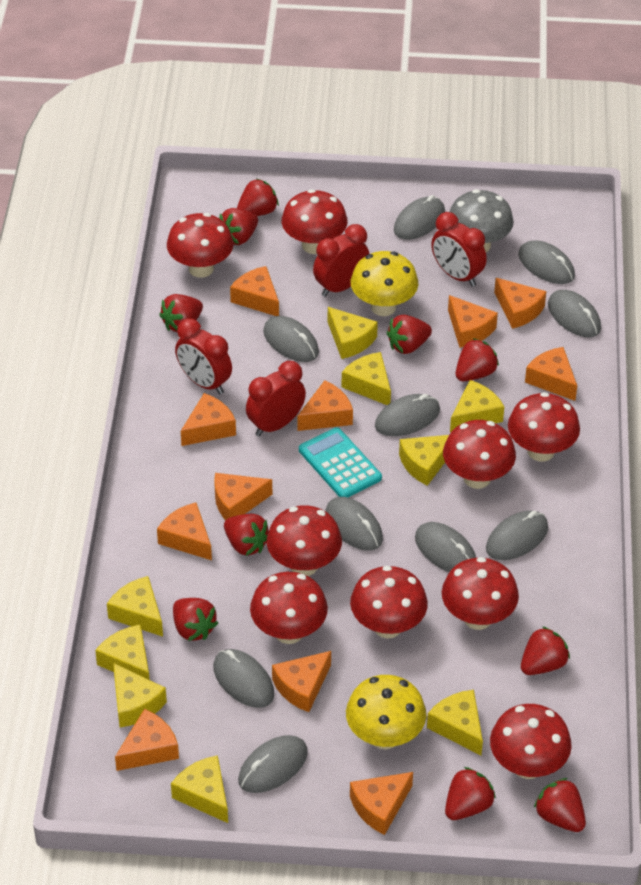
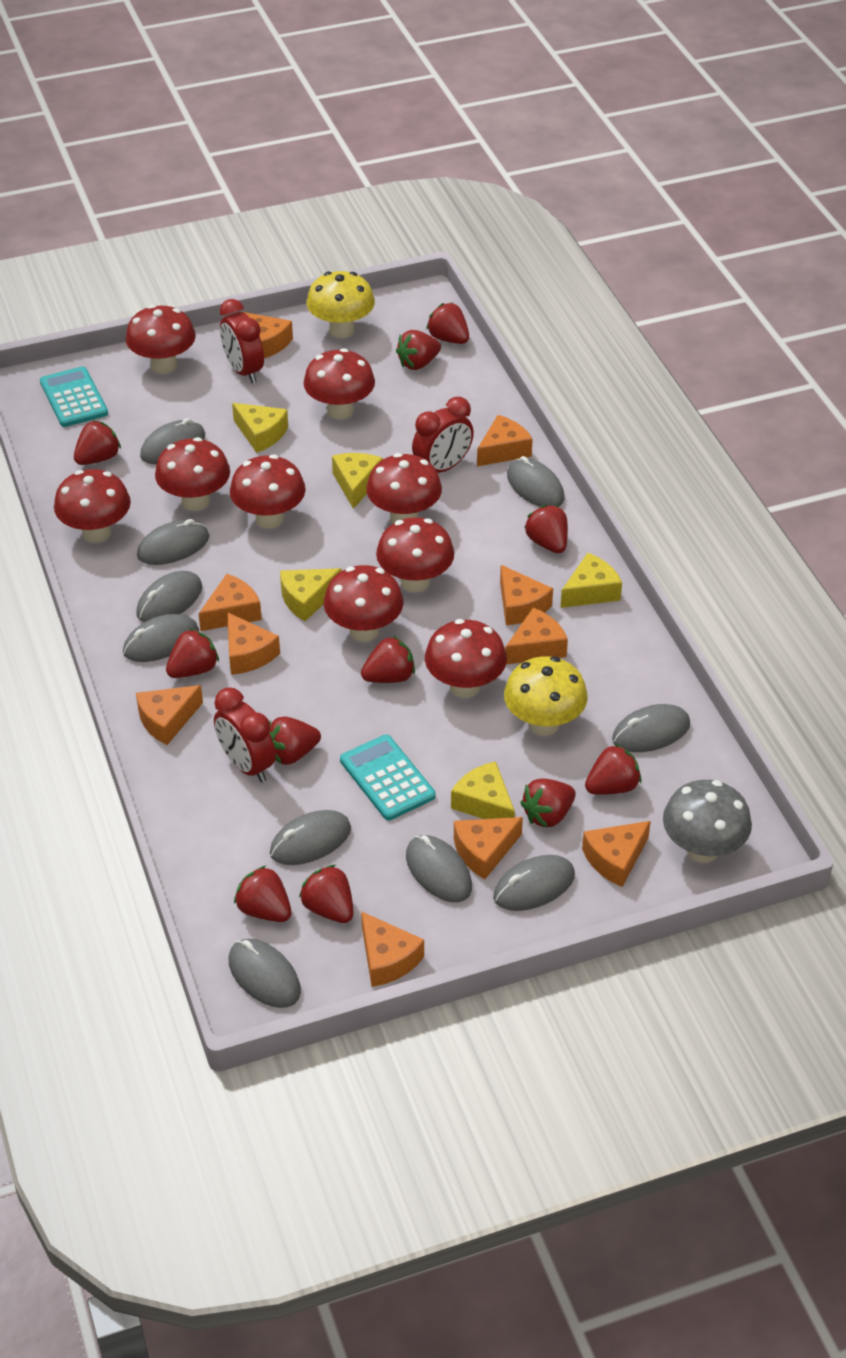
orange cheese: [115,709,179,771] [157,502,212,560] [181,393,236,446] [214,473,272,520] [230,266,279,316] [272,651,331,712] [297,380,353,431] [350,772,413,835] [448,295,498,348] [494,278,546,329] [525,347,577,401] = 11 -> [136,685,203,745] [199,574,262,631] [227,612,280,675] [243,312,293,358] [361,911,424,987] [454,817,523,879] [477,415,533,466] [500,565,553,625] [505,607,568,664] [582,821,651,887] = 10
red clock: [175,319,232,394] [246,361,306,436] [313,224,370,297] [431,212,487,287] = 4 -> [214,687,276,782] [220,299,264,383] [412,397,474,473] = 3
red strawberry: [159,294,203,332] [173,598,218,641] [219,208,258,245] [224,514,269,556] [237,178,279,216] [387,315,432,354] [445,767,496,820] [456,338,499,381] [521,626,570,675] [534,778,586,832] = 10 -> [74,420,121,465] [166,628,219,678] [234,865,292,922] [269,717,321,765] [299,865,354,923] [361,636,415,683] [396,330,441,370] [426,303,469,344] [520,778,576,827] [524,505,568,554] [585,744,641,795] = 11
turquoise calculator: [299,427,382,497] = 1 -> [40,366,108,427] [340,734,436,820] = 2
yellow cheese: [95,624,150,680] [107,576,163,637] [113,663,167,727] [171,755,228,823] [328,307,378,359] [341,352,391,405] [399,435,449,486] [427,690,483,755] [450,380,504,432] = 9 -> [232,403,288,453] [280,568,342,621] [332,453,383,509] [451,761,515,819] [560,553,622,608] = 5

